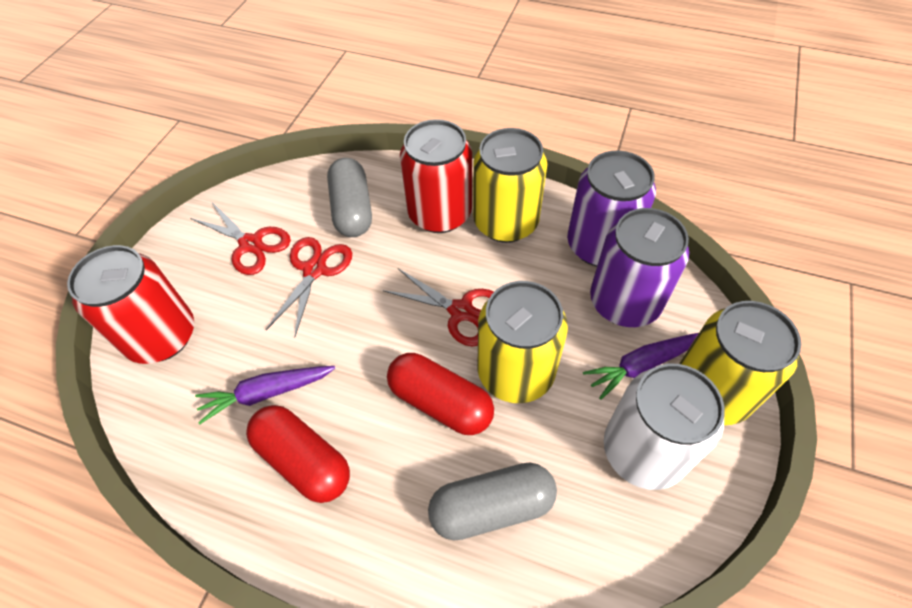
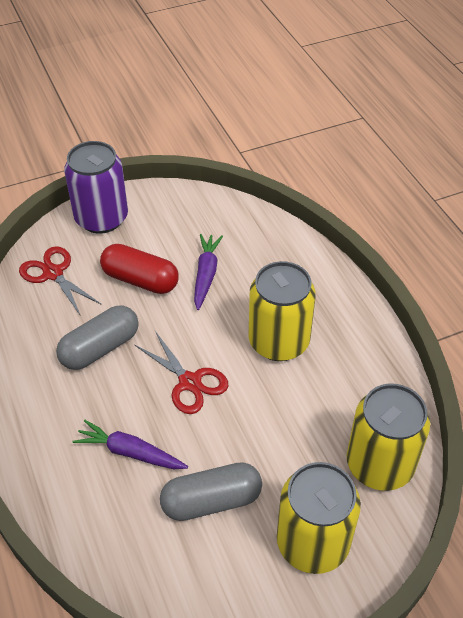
purple can: [567,150,656,266] [590,208,689,327] = 2 -> [64,141,128,234] = 1
red can: [67,245,194,364] [400,119,472,233] = 2 -> none = 0
red capsule: [246,405,350,503] [387,353,494,435] = 2 -> [100,244,179,294] = 1
red scissors: [190,201,291,275] [266,237,352,338] [383,268,494,346] = 3 -> [19,246,102,316] [135,331,228,414] = 2
white can: [604,364,725,490] = 1 -> none = 0

